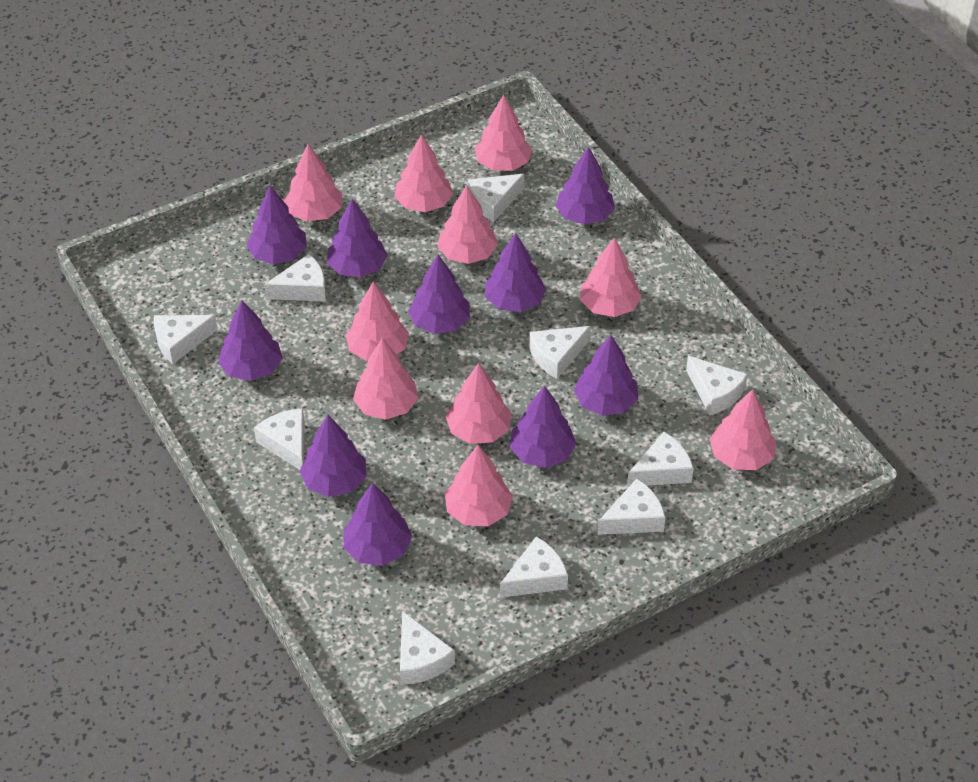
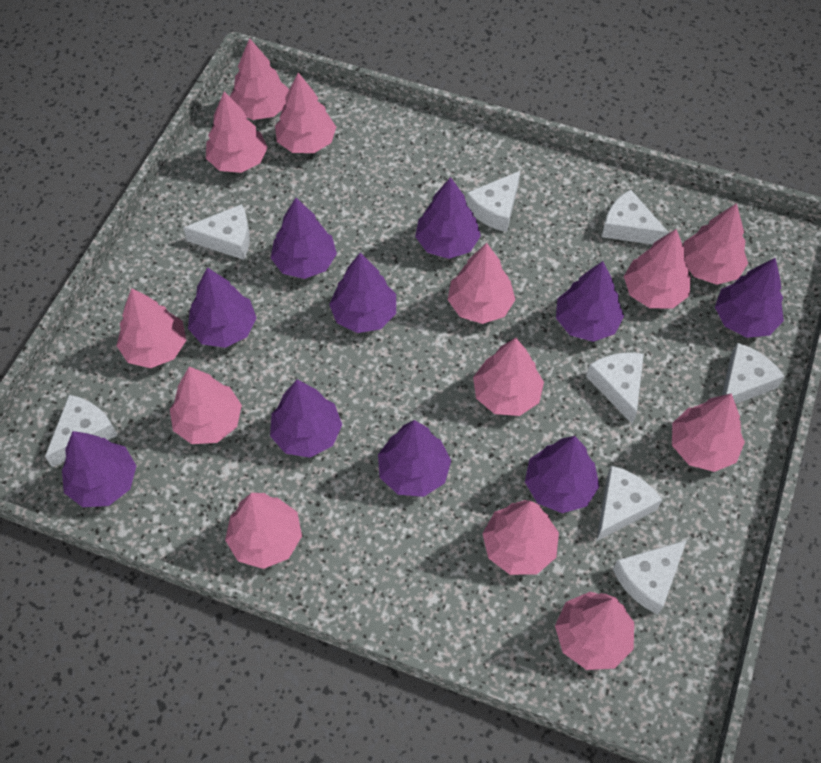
pink tree: [284,144,343,222] [346,282,409,361] [353,338,419,420] [394,134,453,212] [437,185,498,264] [445,363,511,444] [445,445,513,526] [475,95,532,171] [580,237,642,317] [710,389,776,470] = 10 -> [116,288,186,368] [170,367,242,444] [206,92,268,173] [225,493,302,569] [229,38,289,120] [275,73,336,153] [448,243,516,324] [473,338,544,416] [482,500,559,575] [555,592,634,670] [624,229,691,308] [672,393,745,472] [683,203,748,285] = 13
white cheese: [154,315,218,364] [254,408,305,470] [264,254,326,302] [400,611,455,685] [468,174,524,222] [500,536,568,598] [529,326,590,379] [597,479,666,535] [627,432,694,487] [686,356,748,415] = 10 -> [45,395,118,467] [183,204,250,260] [466,171,520,232] [586,352,644,424] [597,466,663,541] [602,189,669,244] [613,540,687,614] [722,343,785,404] = 8

